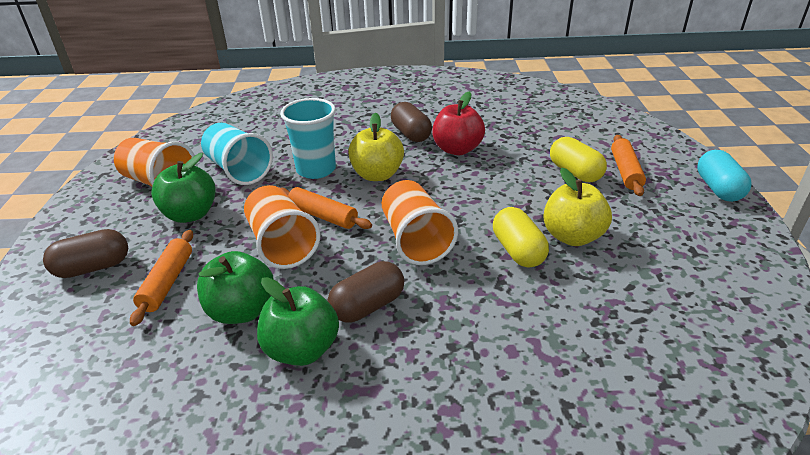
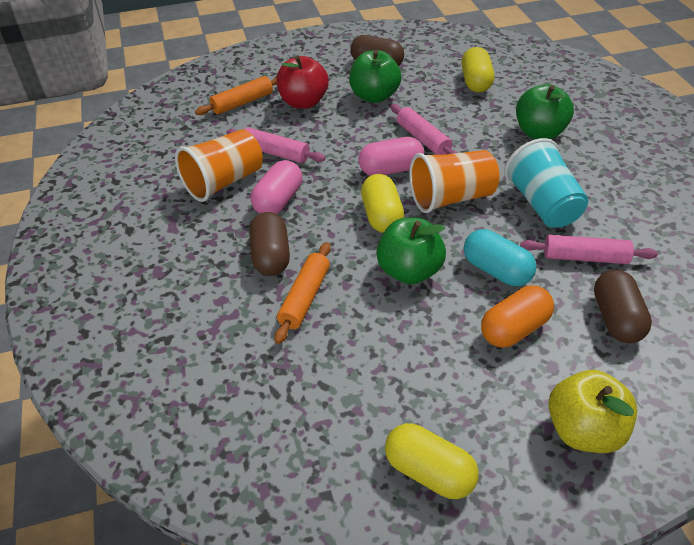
orange capsule: none = 0 -> [481,286,554,347] = 1
orange cup: [114,138,197,186] [244,185,321,269] [382,180,458,265] = 3 -> [175,129,263,202] [409,150,500,213] = 2
orange rolling pin: [130,230,193,326] [281,187,372,229] [611,135,646,196] = 3 -> [195,76,277,115] [275,242,331,344] = 2
pink capsule: none = 0 -> [251,160,302,214] [359,137,424,176] = 2
pink rolling pin: none = 0 -> [226,127,325,163] [391,104,458,155] [520,235,658,264] = 3
turquoise cup: [201,123,273,185] [280,98,336,179] = 2 -> [504,138,588,228] = 1
yellow apple: [348,113,404,181] [543,168,612,246] = 2 -> [548,370,637,453] = 1
yellow capsule: [493,207,549,268] [550,137,607,182] = 2 -> [361,174,404,233] [385,423,479,499] [462,47,494,93] = 3

